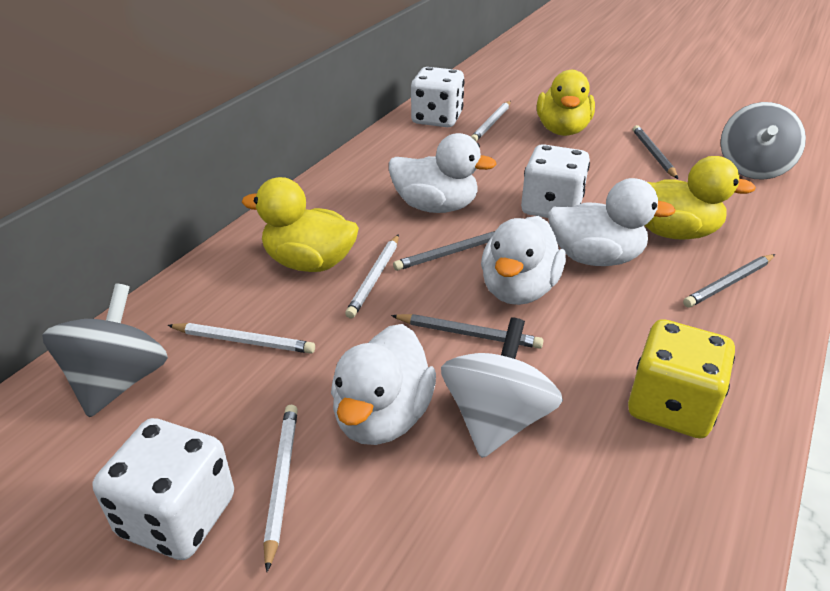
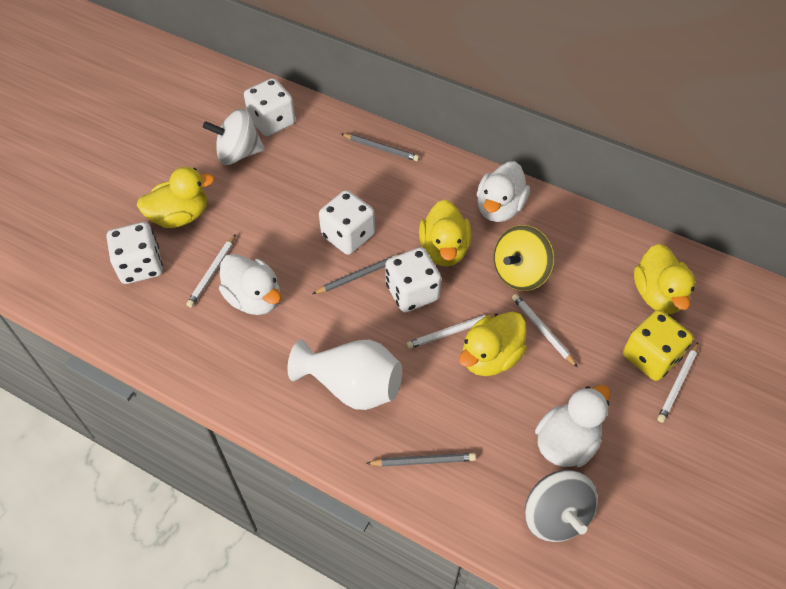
grey pencil: [391,314,544,349] [393,231,495,271] [633,125,678,179] [683,254,775,308] = 4 -> [312,255,397,294] [341,134,419,161] [366,453,476,467] = 3
grey spinning top: [42,283,168,417] [721,102,806,180] = 2 -> [525,470,598,542] = 1
white dice: [92,418,234,560] [411,67,464,127] [521,144,590,218] = 3 -> [107,222,163,284] [244,78,295,136] [319,190,375,255] [385,247,441,312] = 4
white duck: [331,324,436,445] [389,133,497,213] [481,216,566,305] [548,178,676,266] = 4 -> [219,254,281,315] [477,161,530,222] [535,385,610,467] = 3
white vase: none = 0 -> [287,339,402,410] = 1
yellow duck: [241,177,359,272] [537,70,595,136] [645,156,756,240] = 3 -> [137,167,215,228] [419,199,471,267] [459,312,527,376] [634,244,695,314] = 4
yellow spinning top: none = 0 -> [494,225,554,291] = 1

